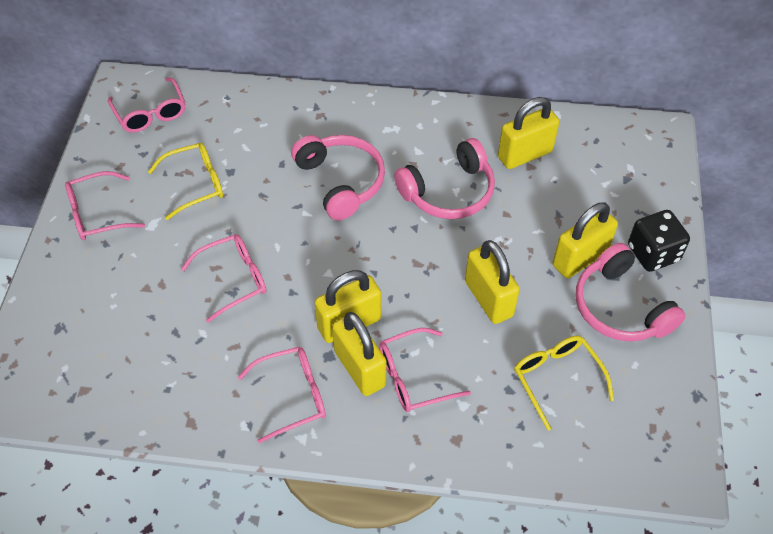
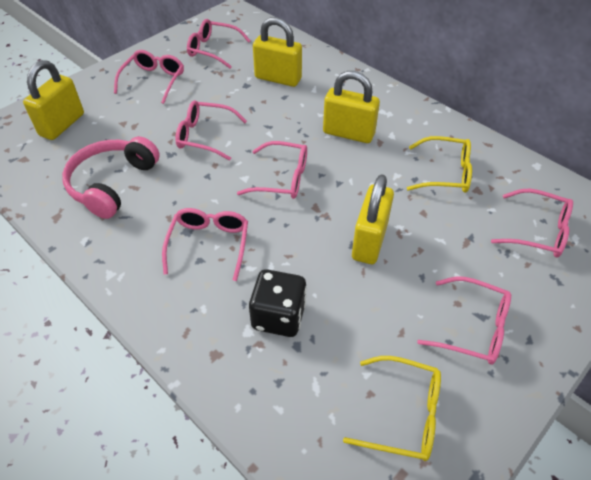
pink glasses: [65,171,145,240] [108,77,186,133] [181,234,266,323] [238,347,326,443] [379,328,471,412] = 5 -> [114,50,184,104] [162,208,248,281] [175,100,247,161] [187,19,251,69] [237,141,307,199] [417,277,511,365] [491,189,573,258] = 7
pink headphones: [291,135,385,221] [394,138,495,219] [576,243,686,341] = 3 -> [62,136,160,219] = 1
yellow padlock: [315,270,381,343] [332,312,386,396] [465,240,520,324] [498,97,559,169] [552,202,618,278] = 5 -> [23,60,84,140] [253,17,302,87] [323,71,380,143] [352,174,394,264] = 4

